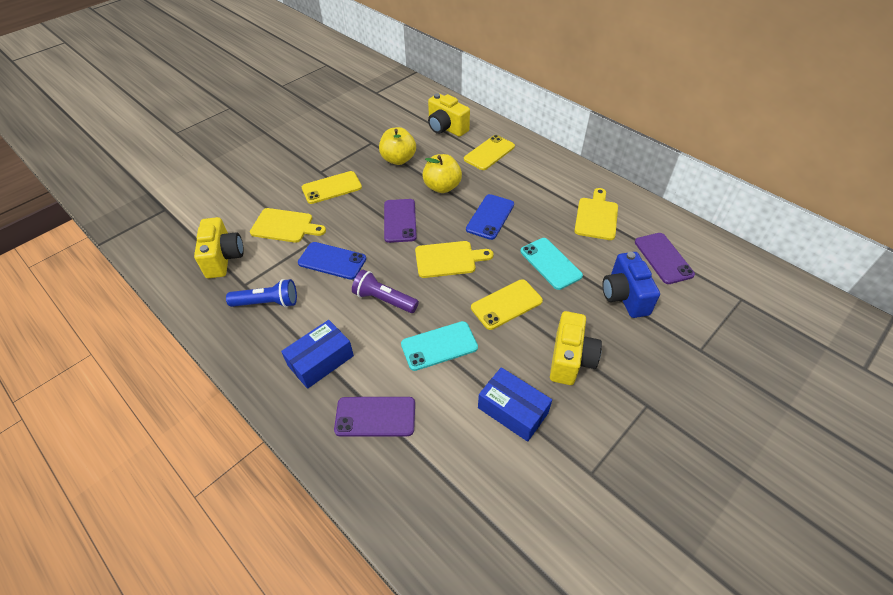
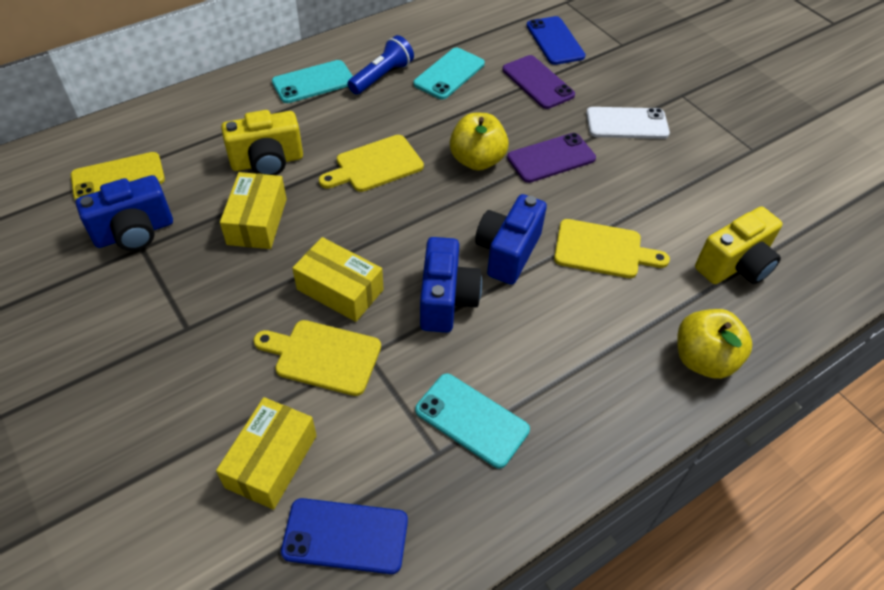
blue box: [281,320,354,389] [478,367,552,442] = 2 -> none = 0
blue camera: [602,252,660,318] = 1 -> [76,175,173,251] [420,237,482,333] [475,194,547,285] = 3
purple flashlight: [352,270,419,313] = 1 -> none = 0
purple phone: [334,397,415,437] [384,199,417,243] [635,233,695,284] = 3 -> [502,55,575,109] [507,133,596,183] = 2
turquoise phone: [401,321,478,371] [520,238,583,290] = 2 -> [272,60,353,103] [413,48,485,99] [415,374,530,469] = 3
white phone: none = 0 -> [586,107,670,139] = 1
yellow box: none = 0 -> [216,397,317,510] [220,172,287,249] [292,237,384,322] = 3
yellow camera: [194,217,244,278] [428,93,470,137] [550,311,602,385] = 3 -> [221,110,303,175] [695,207,782,284] = 2
yellow phone: [302,171,362,204] [464,135,515,170] [471,279,543,330] = 3 -> [71,152,165,201] = 1

